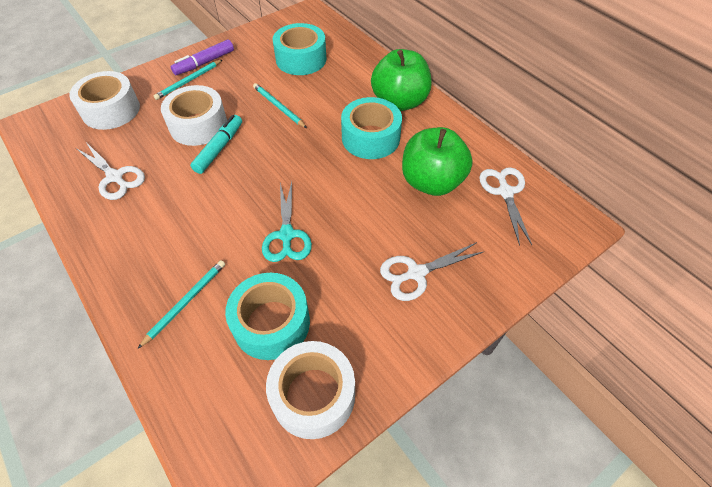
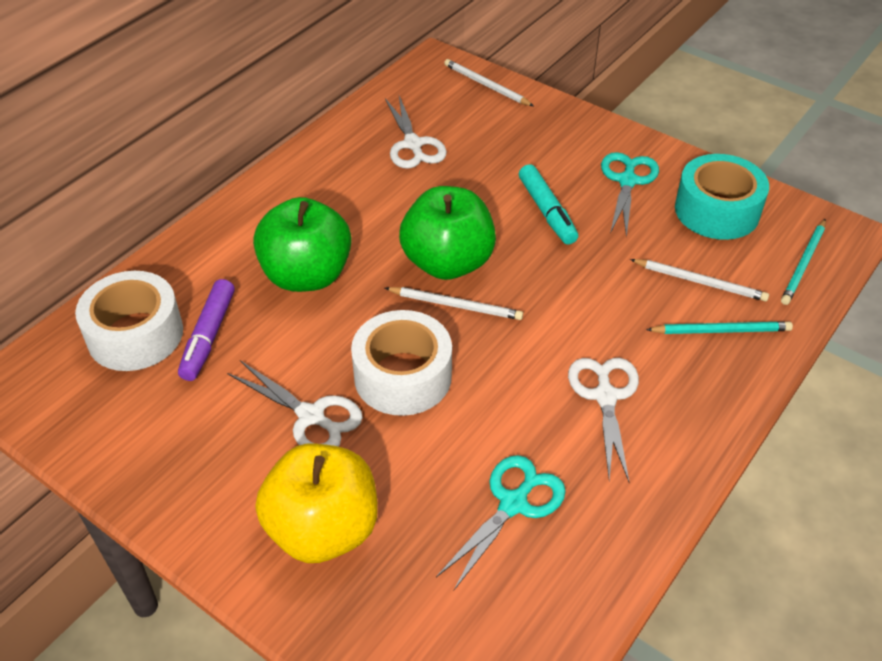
turquoise pencil: [138,260,225,349] [154,60,222,100] [253,83,307,128] = 3 -> [646,322,793,334] [781,219,826,305] = 2
turquoise scissors: [262,181,312,262] = 1 -> [436,455,566,591] [601,152,659,238] = 2
turquoise tape: [225,273,310,360] [272,23,326,75] [341,97,402,159] = 3 -> [675,154,769,240] = 1
white pencil: none = 0 -> [385,287,523,320] [444,59,534,106] [630,259,769,301] = 3
white tape: [69,71,140,130] [161,85,227,146] [266,341,355,439] = 3 -> [75,271,183,371] [351,310,452,416] = 2
yellow apple: none = 0 -> [255,444,378,563] = 1

